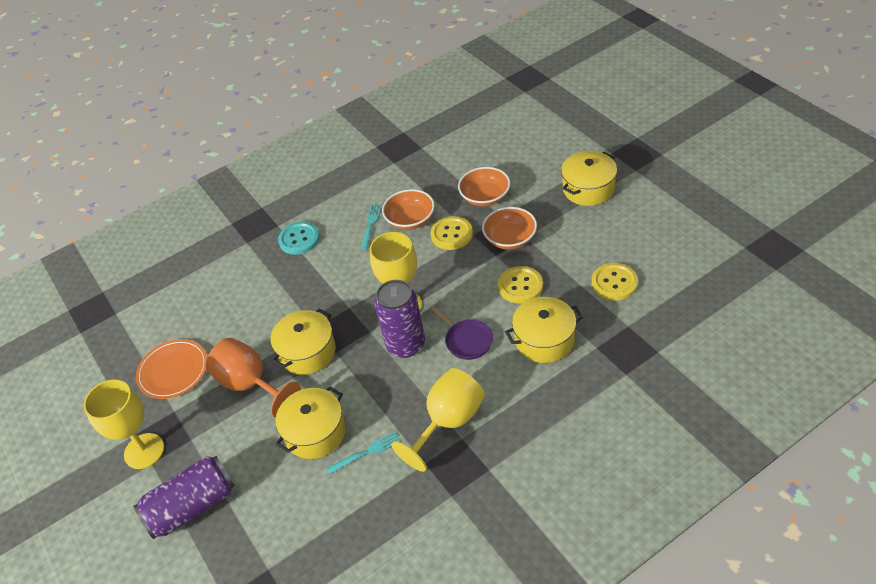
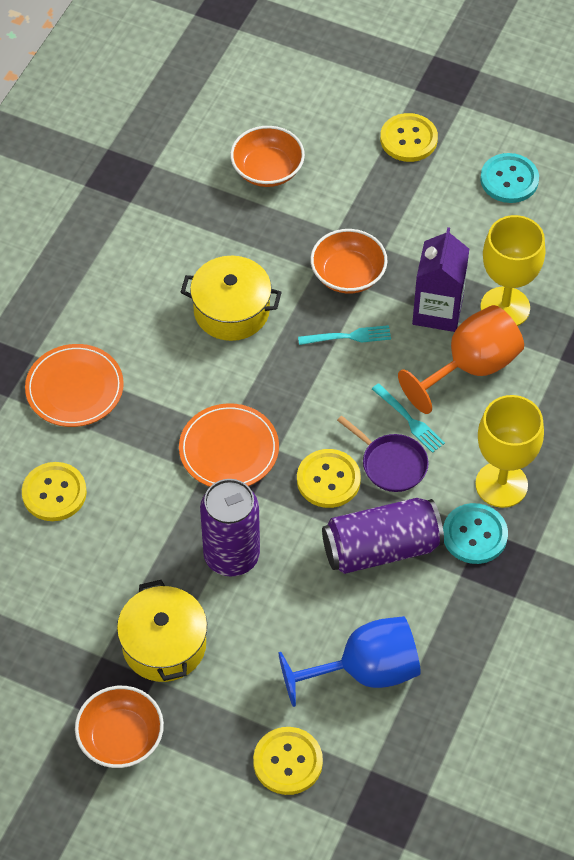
blue goblet: none = 0 -> [278,616,421,707] = 1
orange plate: [136,339,207,399] = 1 -> [25,344,124,427] [179,403,279,487] = 2
purple carton: none = 0 -> [412,227,469,332] = 1
turquoise button: [278,222,320,255] = 1 -> [443,503,508,564] [480,153,539,203] = 2
yellow button: [431,216,473,250] [498,266,543,304] [592,263,638,300] = 3 -> [22,462,87,521] [253,727,323,795] [297,449,361,508] [380,113,438,162] = 4
yellow goblet: [84,380,164,469] [370,232,422,311] [391,368,485,472] = 3 -> [475,395,544,508] [480,215,545,326] = 2
yellow pot: [271,309,336,375] [275,386,346,459] [505,297,583,363] [561,151,617,206] = 4 -> [117,580,207,682] [181,256,282,341] = 2

